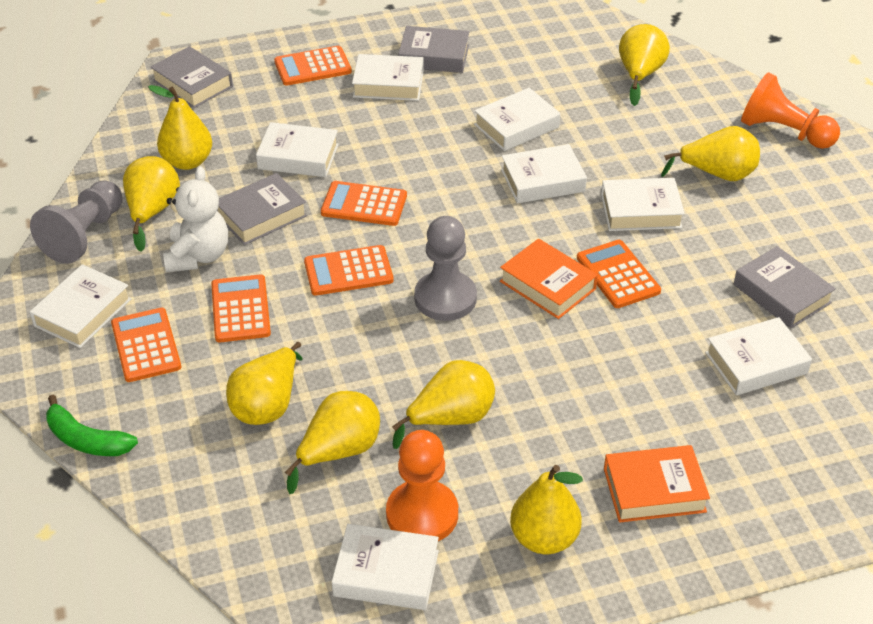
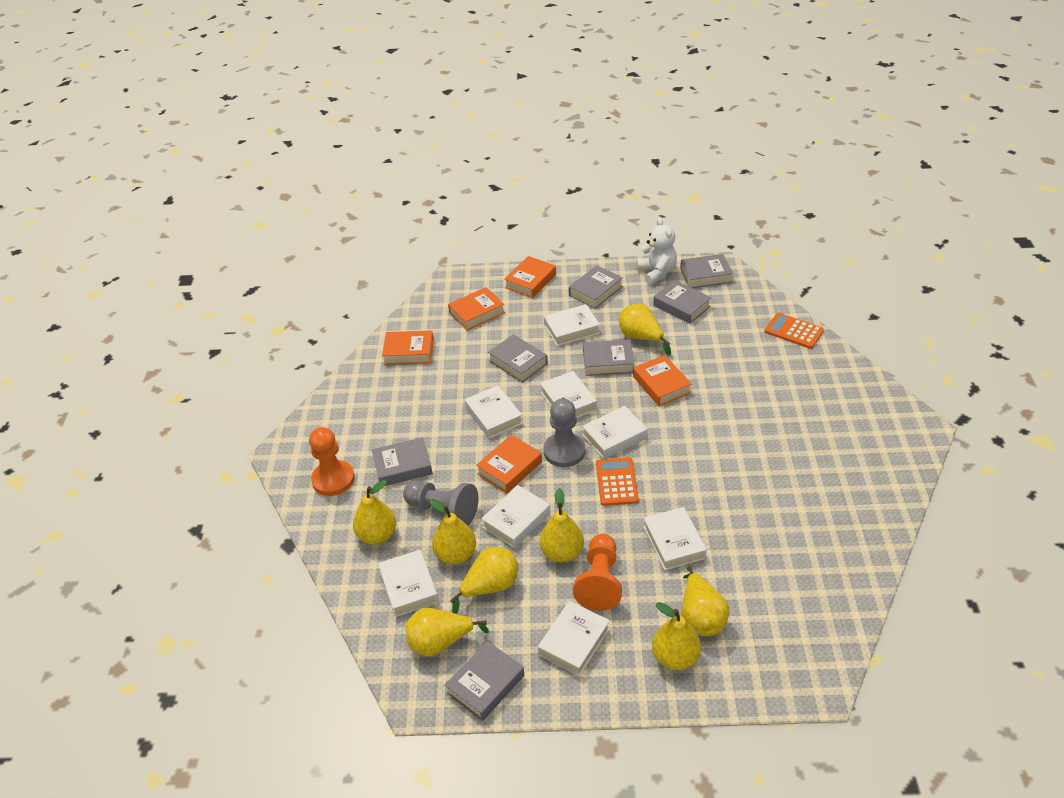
green banana: [46,395,138,456] = 1 -> none = 0
grey book: [150,46,233,108] [217,173,307,245] [398,26,469,73] [734,246,836,328] = 4 -> [372,437,433,486] [445,641,524,721] [488,334,548,383] [569,265,623,309] [583,339,635,376] [653,280,711,324] [680,254,733,288] = 7
orange book: [500,238,598,319] [604,445,710,523] = 2 -> [382,331,434,365] [448,287,505,331] [476,435,542,493] [504,256,556,298] [633,355,692,406] = 5
orange calculator: [111,308,181,382] [211,274,271,342] [274,46,352,86] [304,245,394,296] [321,181,407,226] [577,240,661,308] = 6 -> [596,457,639,506] [765,313,824,349] = 2

